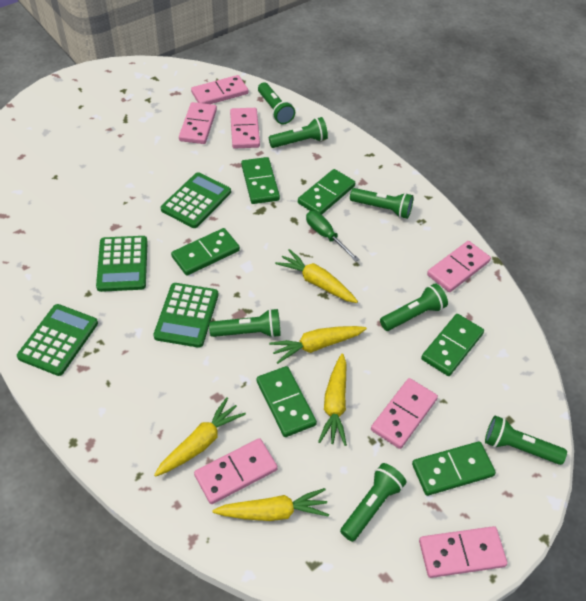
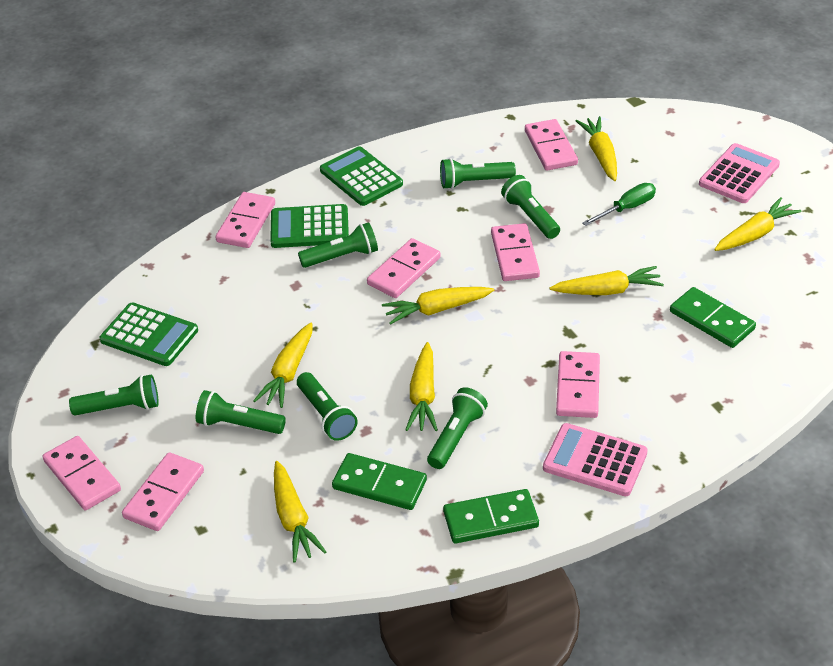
green calculator: [17,304,98,376] [96,236,148,292] [153,283,219,348] [161,172,231,228] = 4 -> [100,303,198,366] [270,204,349,248] [320,146,403,206] = 3
green domino: [171,228,240,276] [241,157,280,204] [256,366,317,437] [298,169,355,215] [412,441,496,496] [421,314,484,376] = 6 -> [332,453,427,510] [443,489,539,544] [670,287,756,348] = 3
pink calculator: none = 0 -> [543,423,648,496] [699,143,780,203] = 2
yellow carrot: [154,397,246,477] [212,488,329,521] [269,326,367,364] [275,249,358,303] [318,353,347,446] = 5 -> [253,323,312,408] [274,461,326,563] [382,287,494,325] [405,342,438,431] [550,266,664,295] [576,116,617,181] [714,197,802,251] = 7

